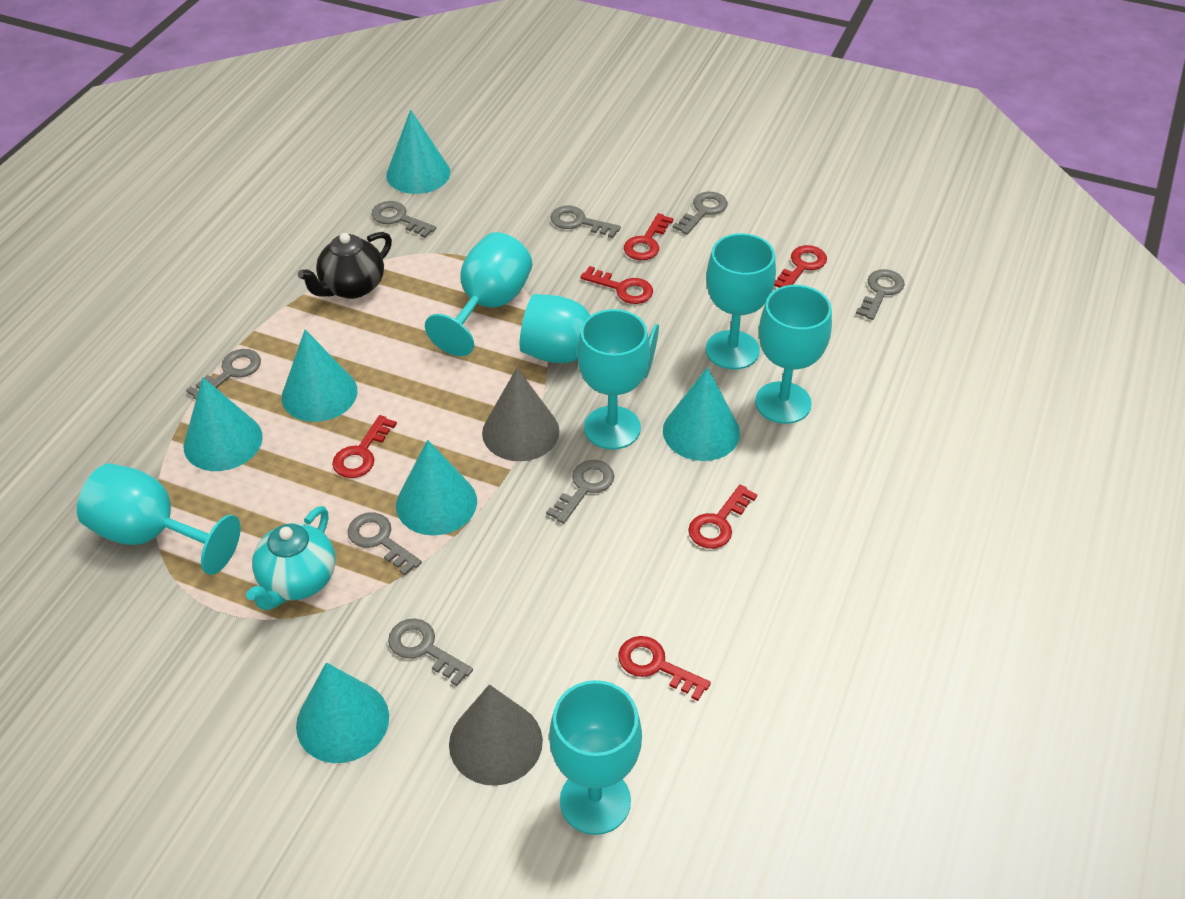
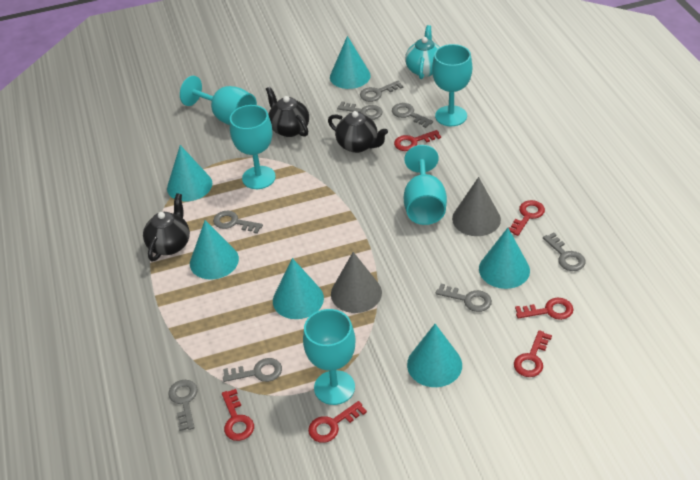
black teapot: [298,232,392,299] = 1 -> [143,193,190,261] [266,87,309,137] [328,111,388,153] = 3
turquoise goblet: [77,463,241,575] [425,232,532,356] [520,294,659,379] [549,680,642,835] [577,309,650,449] [706,233,776,369] [755,285,832,424] = 7 -> [180,76,257,125] [230,105,276,189] [303,309,356,405] [404,145,447,225] [432,44,472,126] = 5

